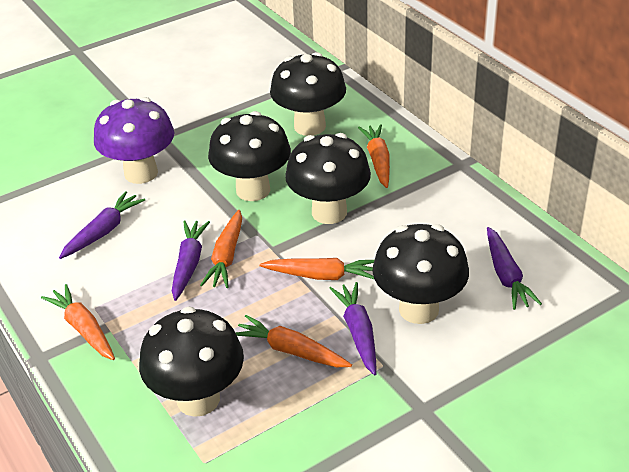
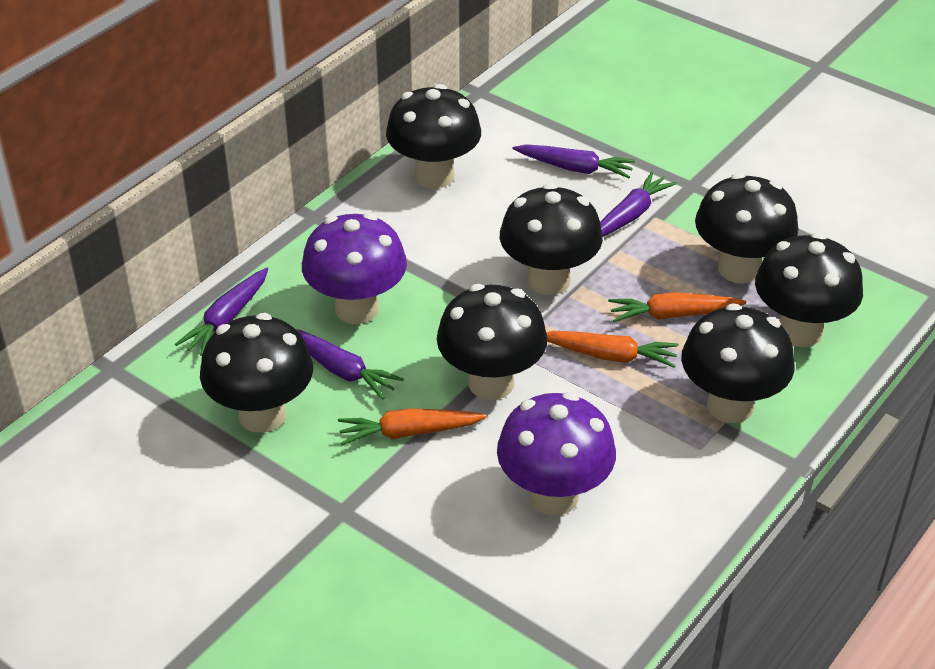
black mushroom: [139,306,244,417] [208,111,291,201] [270,52,346,136] [285,133,371,224] [372,224,469,324] = 5 -> [200,313,313,433] [386,84,481,189] [437,284,547,400] [500,183,603,295] [681,303,795,423] [695,173,798,283] [755,233,863,347] = 7
orange carrot: [41,284,115,360] [200,210,242,288] [235,315,352,367] [259,258,374,280] [358,124,390,188] = 5 -> [338,408,487,445] [546,331,679,368] [608,292,746,322] = 3
purple mushroom: [94,97,174,184] = 1 -> [302,213,407,324] [497,392,616,516] = 2

